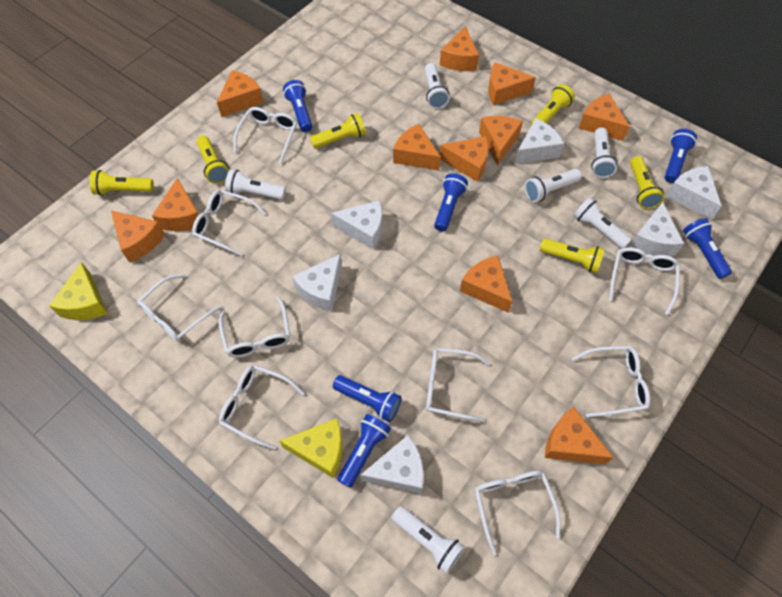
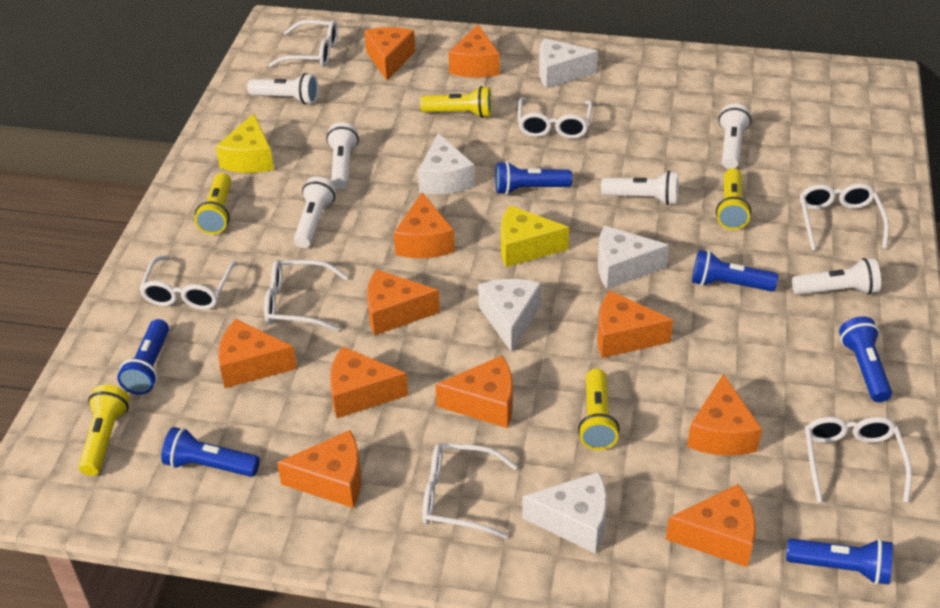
white cheese: [292,254,342,311] [331,200,382,250] [360,435,424,494] [514,118,564,164] [630,202,684,256] [666,166,722,219] = 6 -> [418,133,475,194] [478,279,541,352] [522,472,607,554] [539,38,598,89] [598,226,669,289] = 5
white glasses: [137,274,222,342] [192,190,266,256] [218,296,290,358] [219,365,305,450] [233,107,297,164] [426,348,490,422] [475,471,560,555] [572,346,650,417] [609,247,680,315] = 9 -> [139,255,237,310] [264,260,348,331] [268,20,338,67] [422,443,518,538] [518,97,593,139] [800,183,889,251] [805,417,912,503] = 7
yellow flashlight: [89,170,154,196] [197,136,229,184] [310,113,366,149] [531,84,575,125] [540,238,605,273] [630,156,664,209] = 6 -> [78,385,130,476] [195,173,231,234] [420,86,492,118] [578,369,620,450] [716,168,751,230] = 5

